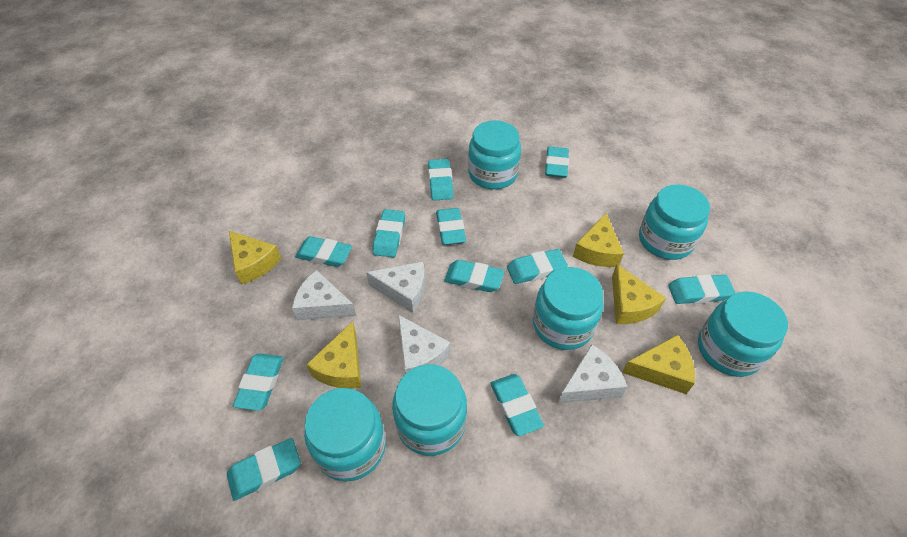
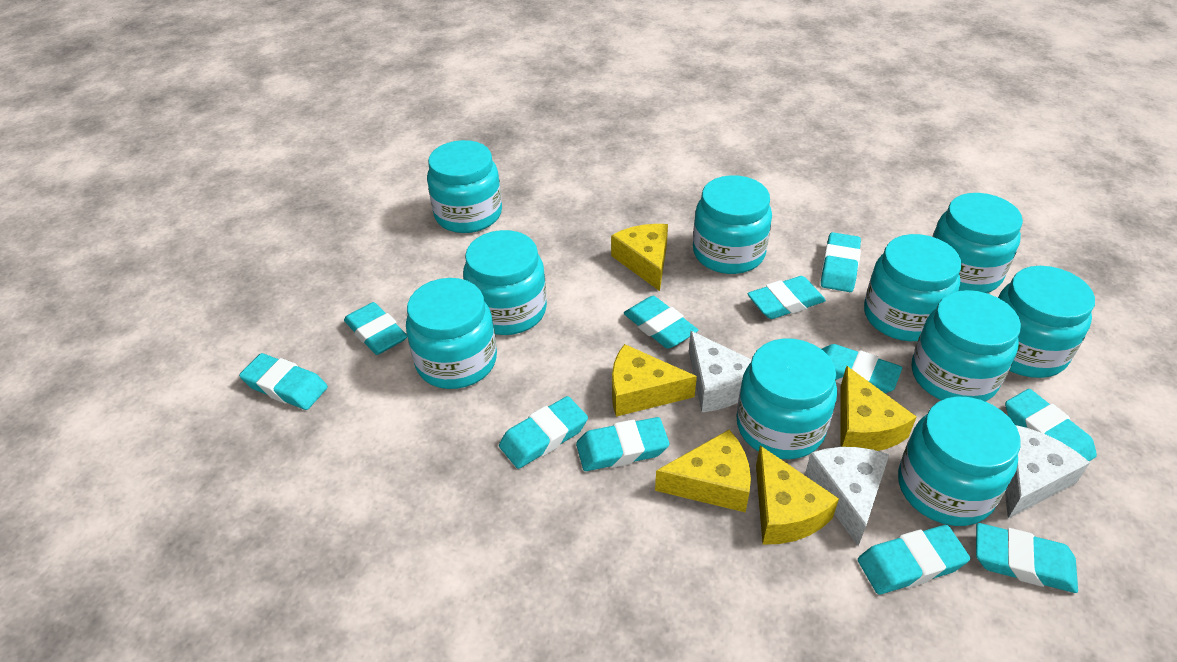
turquoise jar: [304,388,386,482] [392,364,467,456] [468,120,521,189] [533,267,603,350] [639,185,710,260] [698,292,788,377] = 6 -> [406,278,497,389] [427,140,502,233] [463,230,547,335] [693,175,772,274] [736,339,837,459] [864,234,961,341] [898,396,1021,526] [912,290,1021,402] [932,193,1023,293] [998,266,1095,378] = 10
white cheese: [292,270,356,320] [366,261,425,313] [398,315,451,374] [558,344,628,403] = 4 -> [689,331,752,412] [805,447,889,546] [1005,425,1090,519] = 3

